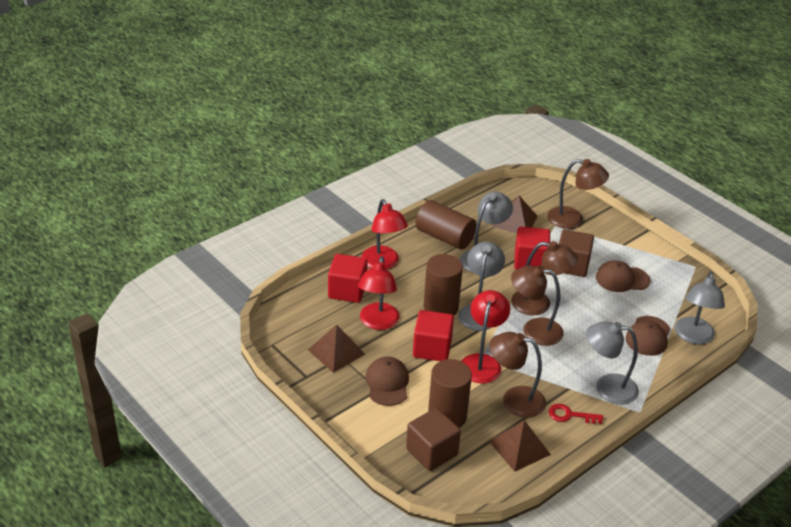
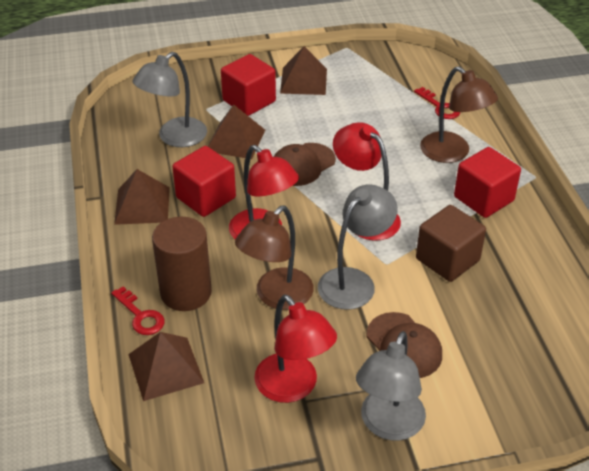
brown cap: [365,357,409,406] [596,260,650,292] [626,316,670,356] = 3 -> [274,143,336,186] [367,312,442,378] = 2
brown cube: [406,408,461,471] [559,229,594,277] = 2 -> [416,205,486,282] = 1
brown cylinder: [416,200,477,250] [423,254,463,316] [428,359,472,428] = 3 -> [152,217,212,311] = 1
brown lamp: [489,332,546,418] [511,241,578,315] [511,265,564,346] [547,159,609,229] = 4 -> [235,206,314,310] [420,66,498,163] = 2
brown pyramid: [308,325,365,373] [489,420,551,472] [493,195,537,233] = 3 -> [114,169,170,225] [128,332,204,401] [208,105,265,159] [280,46,327,95] = 4
grey lamp: [458,242,505,331] [460,192,513,273] [586,321,639,405] [674,271,725,344] = 4 -> [132,52,207,147] [318,184,398,310] [356,331,426,441] = 3
red key: [548,404,603,424] = 1 -> [111,286,165,335] [414,87,461,119] = 2

